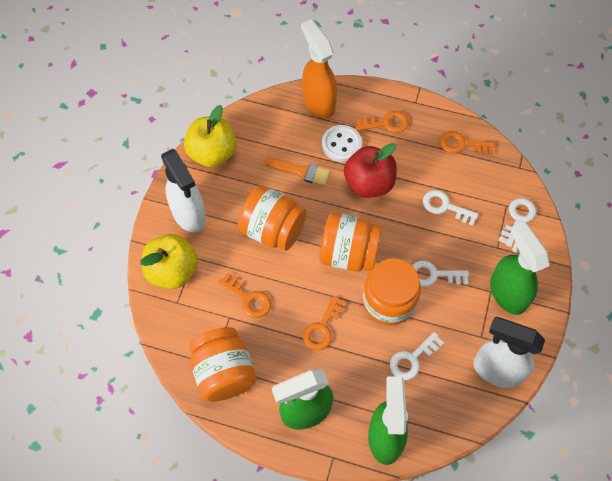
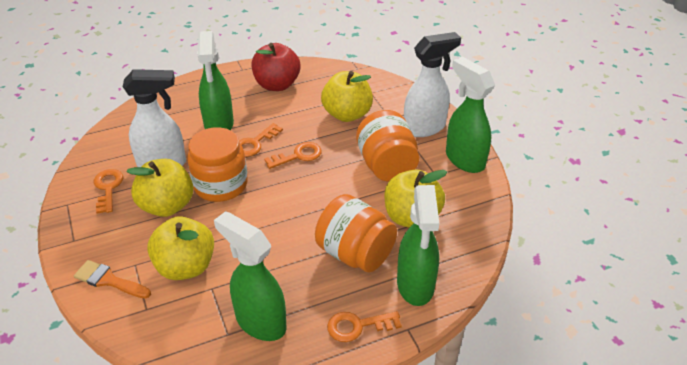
green spray bottle: [272,369,333,429] [368,376,408,465] [490,221,550,315] = 3 -> [197,31,234,130] [214,211,286,341] [397,185,439,306] [446,57,495,173] = 4
orange jar: [189,327,257,402] [238,185,307,251] [319,213,382,272] [363,258,421,325] = 4 -> [187,127,248,202] [315,194,397,272] [356,110,419,181] = 3
orange spray bottle: [301,19,337,118] = 1 -> none = 0
white button: [322,125,362,162] = 1 -> none = 0
white key: [390,332,444,380] [412,261,469,287] [423,190,478,226] [498,198,536,247] = 4 -> none = 0
yellow apple: [141,234,198,289] [184,105,237,167] = 2 -> [126,159,193,217] [147,216,214,280] [321,71,373,122] [384,169,447,228] = 4

